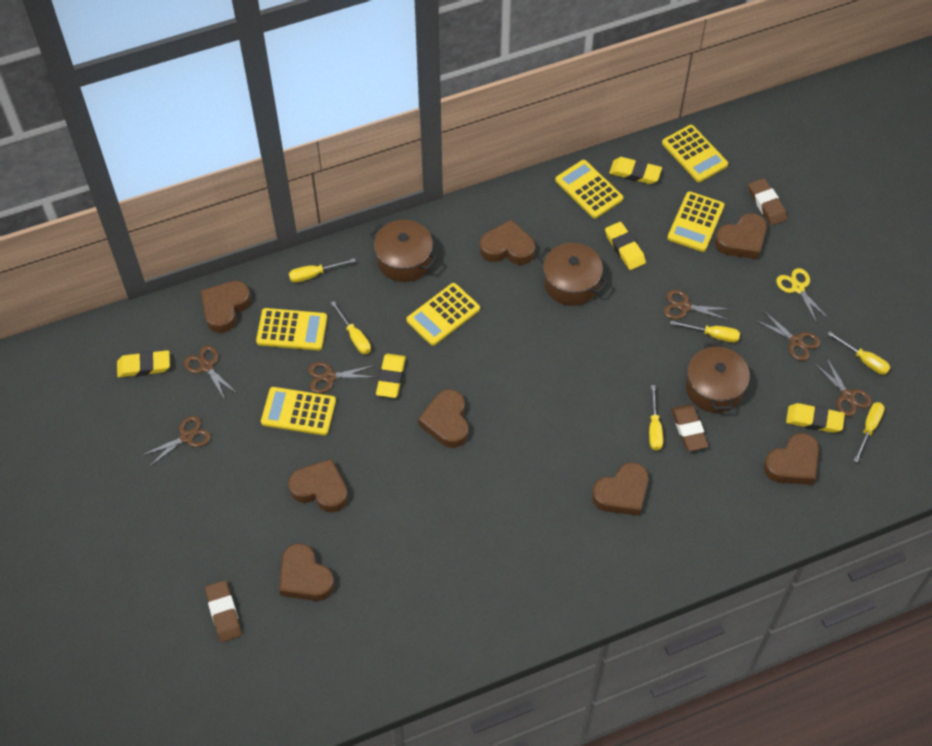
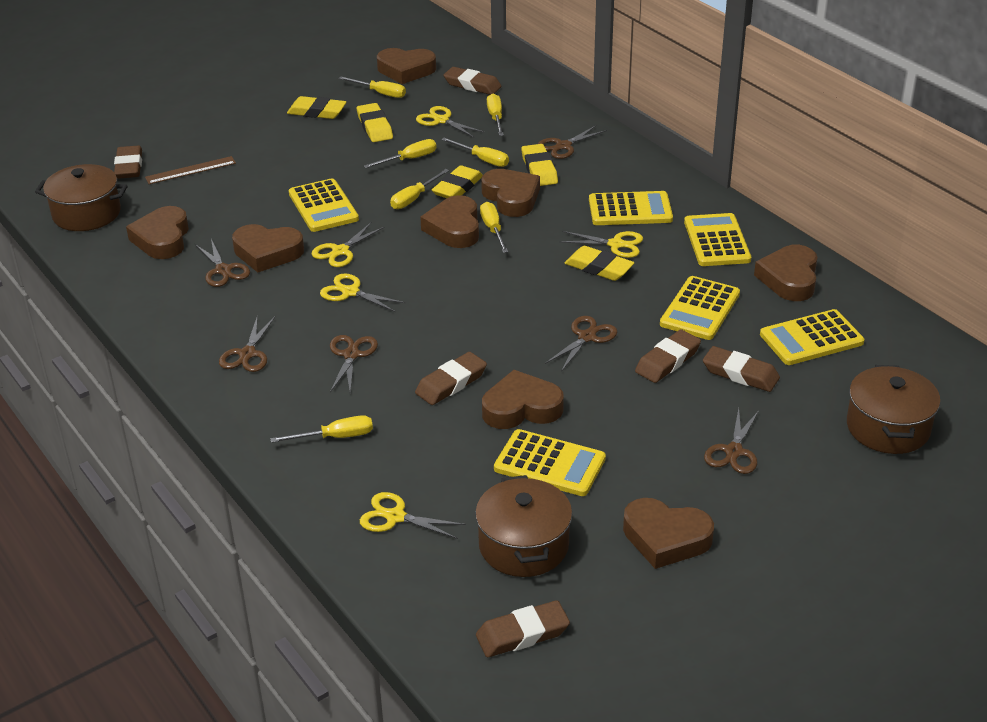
brown eraser: [205,580,242,642] [671,404,709,451] [748,178,787,225] = 3 -> [114,145,142,179] [415,352,487,405] [443,67,502,95] [476,600,570,657] [635,330,701,383] [703,346,780,392] = 6
brown ruler: none = 0 -> [145,156,236,184] = 1
yellow scissors: [776,268,829,323] = 1 -> [311,223,384,267] [320,273,405,312] [360,492,466,539] [416,106,485,138] [559,231,643,258] = 5
yellow screwdriver: [289,258,356,283] [331,301,371,354] [649,385,663,451] [670,321,740,342] [827,331,890,375] [854,402,885,463] = 6 -> [270,415,373,443] [339,77,406,98] [364,139,436,168] [390,169,449,209] [441,138,509,167] [480,202,508,253] [487,94,504,136] = 7

